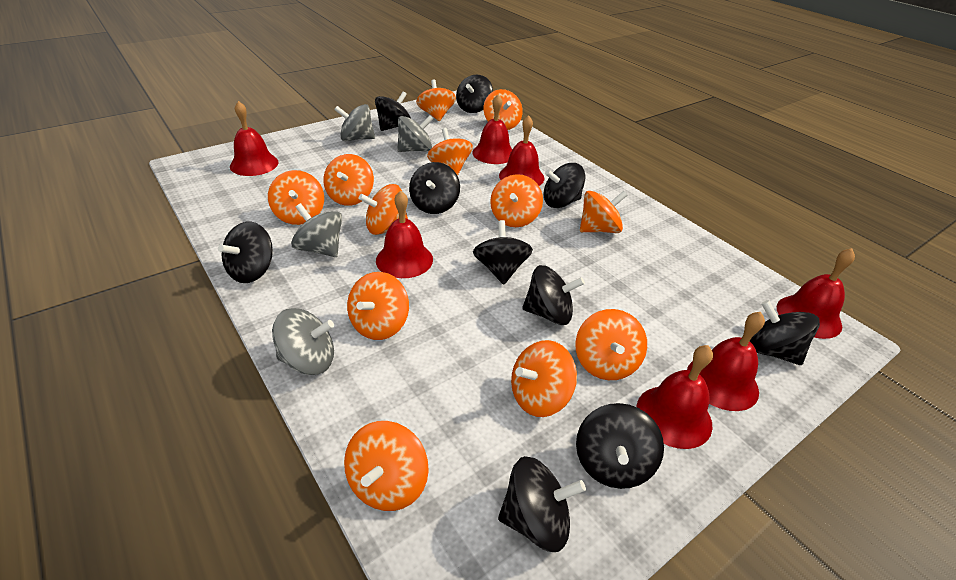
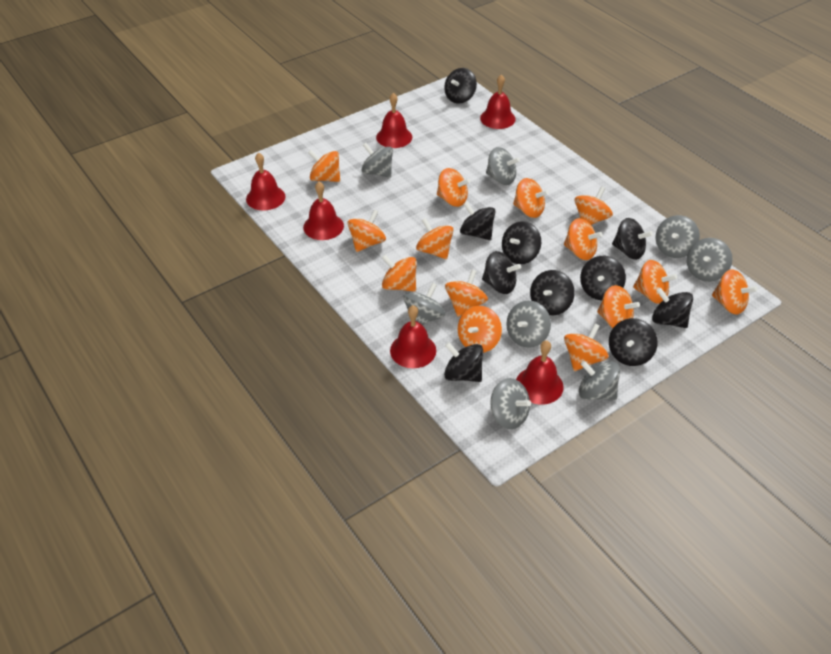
grey spinning top: [272,308,334,375] [291,203,342,257] [334,104,375,141] [397,115,433,152] = 4 -> [362,143,393,178] [403,283,445,325] [486,147,520,185] [490,378,531,429] [506,300,551,348] [579,361,620,400] [656,215,700,258] [687,238,733,282] = 8
orange spinning top: [268,170,324,225] [323,154,374,206] [344,421,429,511] [347,272,409,340] [358,184,408,235] [416,80,456,121] [427,128,473,176] [483,89,523,130] [490,174,543,227] [511,340,577,417] [575,309,647,380] [580,191,628,233] = 12 -> [308,150,340,182] [347,210,386,252] [382,255,417,292] [416,218,454,259] [437,168,470,207] [445,269,488,317] [458,306,502,353] [513,178,549,218] [564,218,603,260] [564,323,609,371] [575,187,613,225] [597,285,640,328] [633,260,677,304] [712,269,757,315] = 14
red bell: [230,101,278,176] [376,190,433,278] [472,94,512,164] [499,115,544,186] [637,345,713,449] [687,312,765,411] [777,248,855,339] = 7 -> [246,153,285,210] [303,181,344,240] [376,93,412,148] [390,305,436,368] [480,74,516,129] [516,340,564,404] = 6

